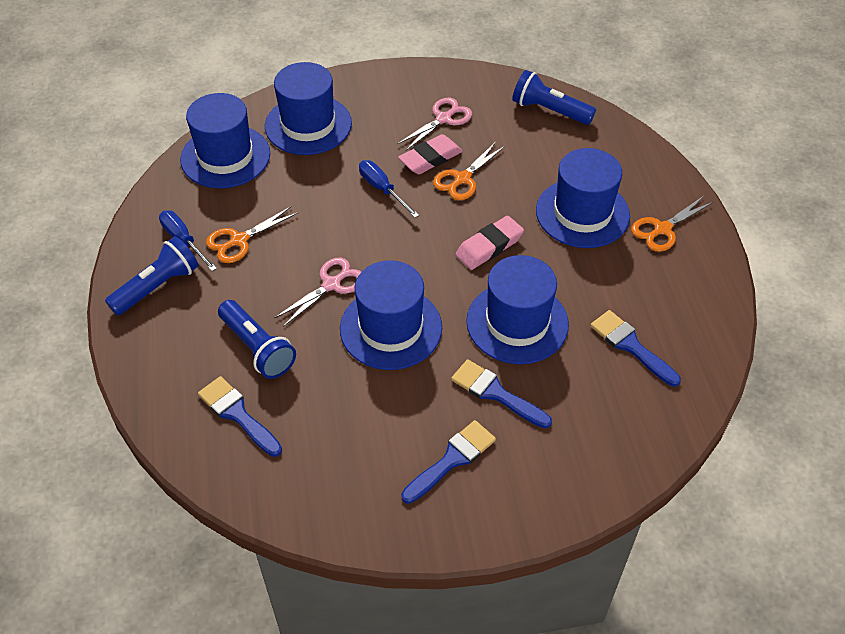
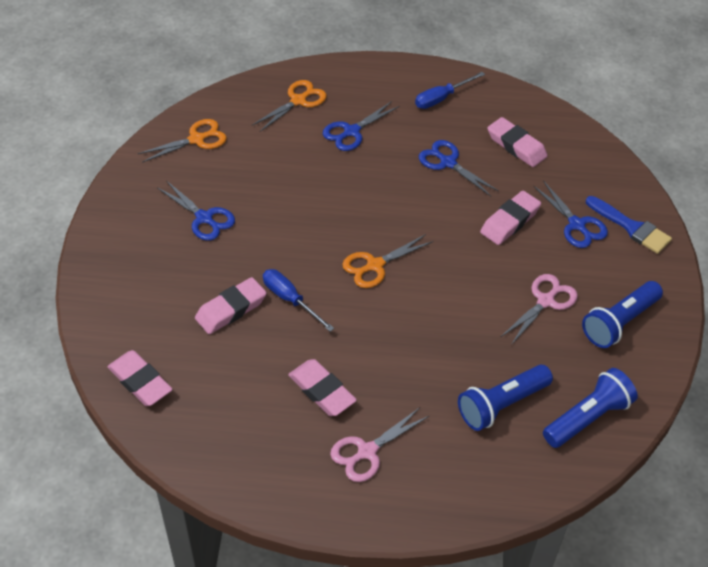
blue brush: [198,376,282,457] [401,420,496,504] [451,359,552,428] [590,310,681,387] = 4 -> [586,196,672,254] = 1
blue hat: [180,93,270,188] [265,62,352,155] [340,260,442,370] [466,255,569,364] [536,148,630,248] = 5 -> none = 0
blue scissors: none = 0 -> [158,181,235,241] [323,101,400,151] [419,140,499,196] [534,181,608,248] = 4
pink eraser: [398,134,463,174] [455,216,524,270] = 2 -> [107,350,173,406] [195,277,267,334] [288,359,357,416] [480,191,541,245] [487,117,548,167] = 5

